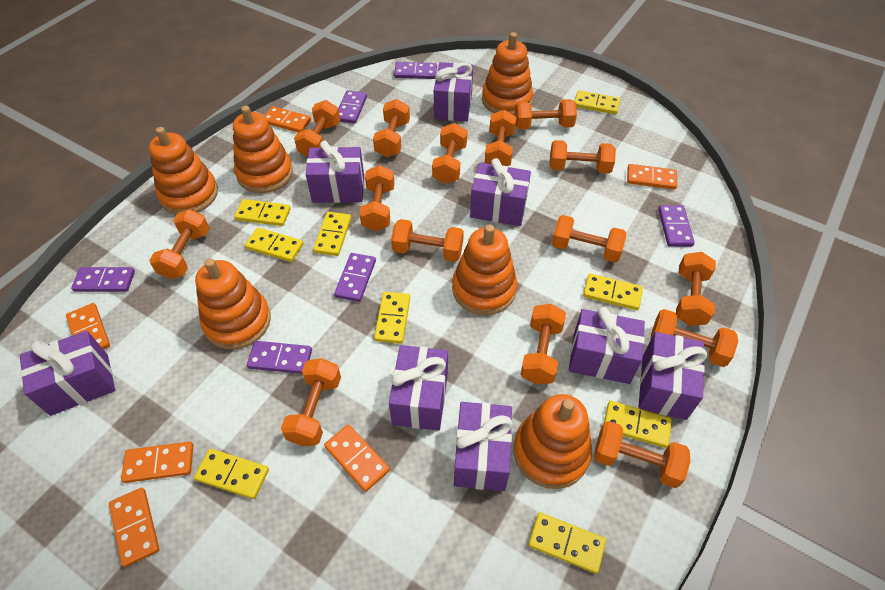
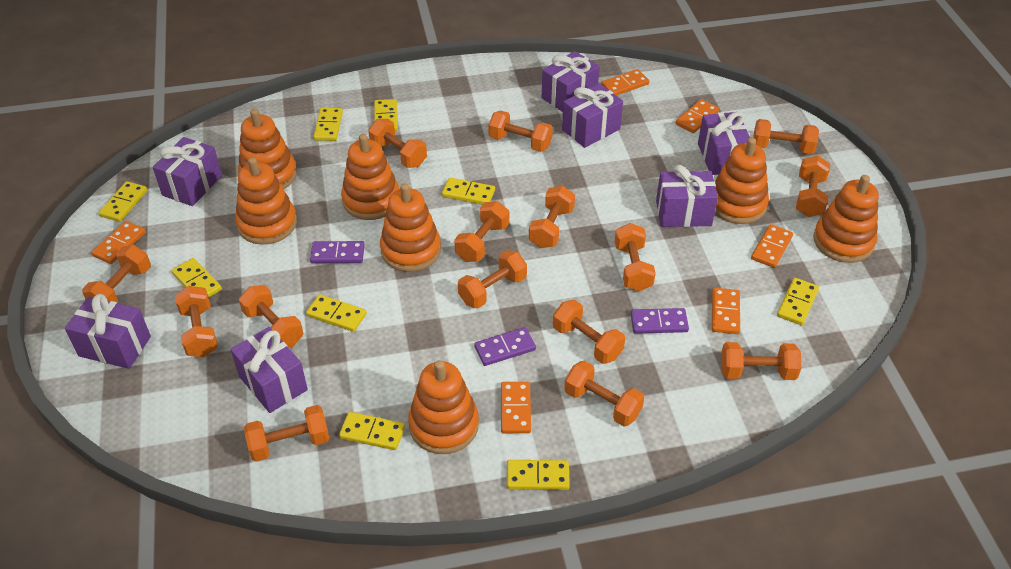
orange stacking toy: [149,127,218,215] [195,259,271,350] [233,106,293,193] [452,225,517,315] [482,32,533,116] [514,394,592,489] = 6 -> [235,157,297,245] [238,109,297,189] [341,134,399,220] [380,183,441,272] [408,360,479,454] [715,137,769,224] [813,175,879,263] = 7
purple domino: [71,267,135,292] [247,341,312,374] [334,253,376,302] [339,90,367,124] [394,62,437,79] [658,205,695,247] = 6 -> [310,241,365,263] [474,327,536,366] [631,308,689,334] = 3
purple gift: [20,331,115,416] [305,141,364,203] [389,345,448,431] [434,62,473,122] [454,402,513,491] [470,158,531,226] [569,307,645,384] [638,332,707,420] = 8 -> [65,294,151,369] [153,137,222,206] [230,327,308,413] [542,51,600,112] [562,83,623,148] [656,165,718,227] [698,112,750,175] = 7

